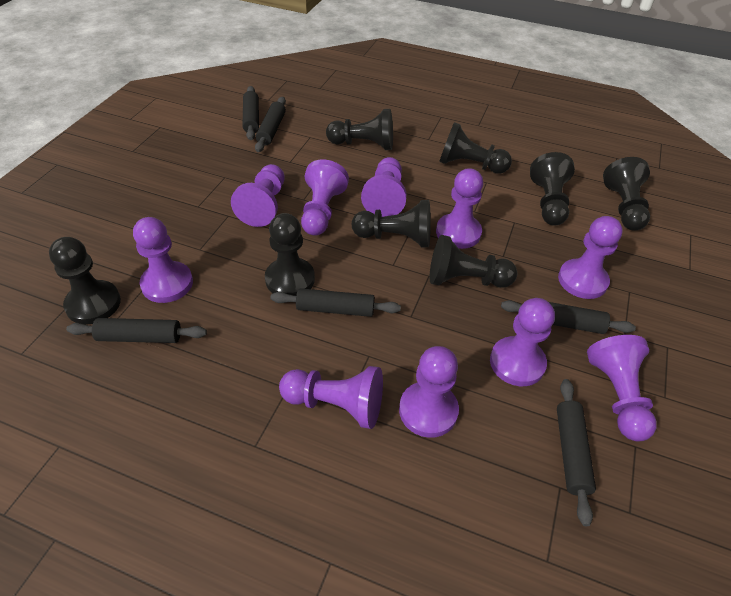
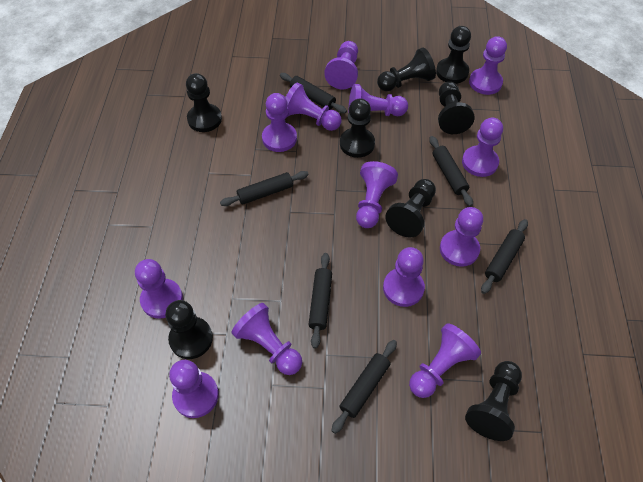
purple pawn: [133,217,193,303] [231,164,284,227] [279,366,383,429] [301,159,349,236] [361,157,407,217] [399,346,459,438] [436,168,483,249] [490,298,555,386] [558,216,623,299] [587,335,657,442] = 10 -> [135,259,183,319] [169,360,219,418] [231,303,302,375] [262,93,297,152] [285,82,342,131] [324,41,358,89] [349,84,408,116] [356,161,398,228] [383,247,425,307] [409,323,481,398] [440,207,483,267] [462,117,503,177] [469,36,507,95] = 13

